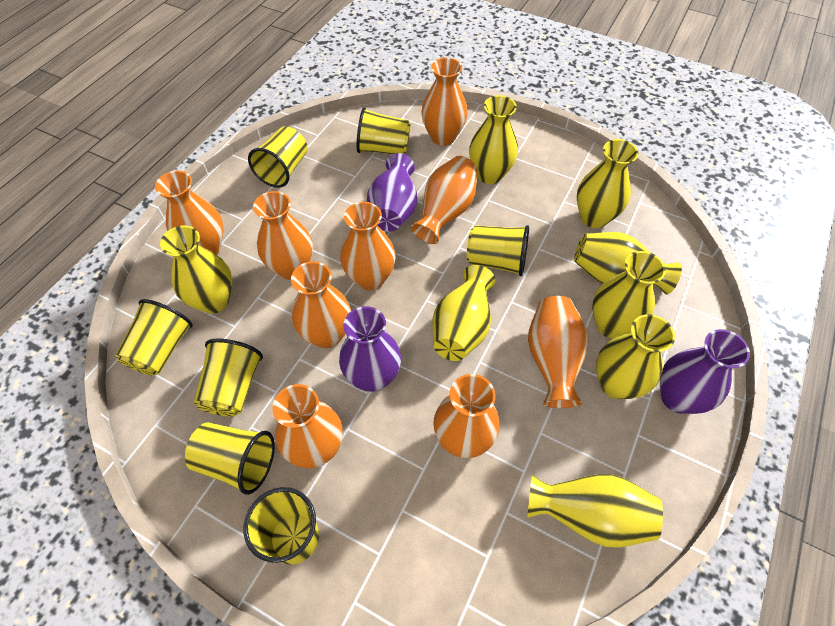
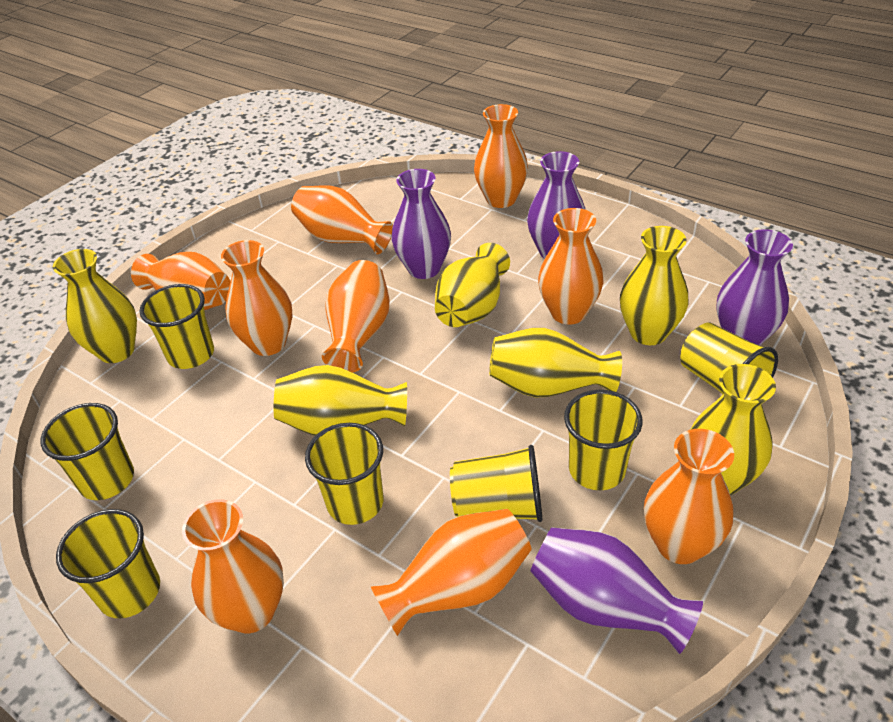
purple vase: [339,306,401,392] [367,153,417,232] [660,329,750,414] = 3 -> [392,169,451,279] [527,151,586,259] [530,527,703,654] [716,229,793,345] = 4
yellow vase: [160,225,233,314] [432,265,496,361] [469,95,518,184] [527,474,663,548] [574,232,682,294] [577,139,639,228] [592,251,666,338] [596,314,675,399] = 8 -> [53,249,137,363] [274,365,407,436] [435,243,510,327] [489,328,622,398] [620,226,688,345] [690,364,776,495] = 6

